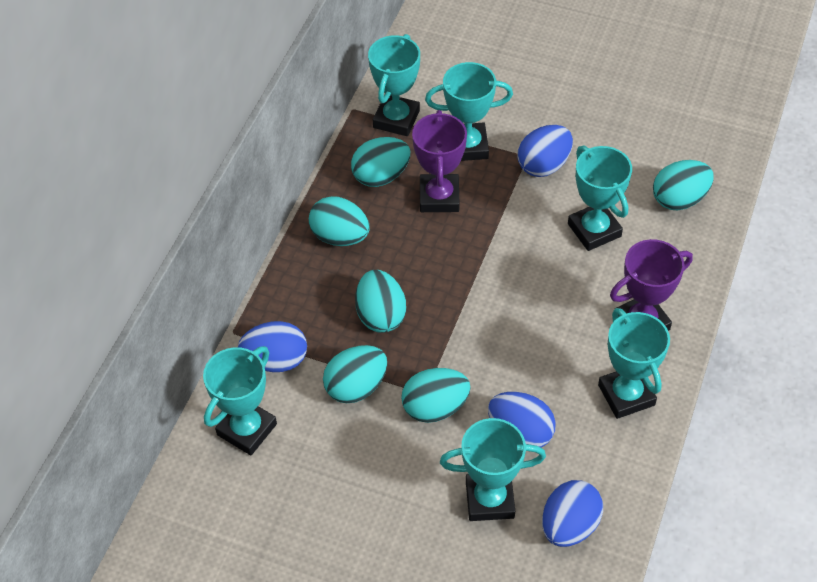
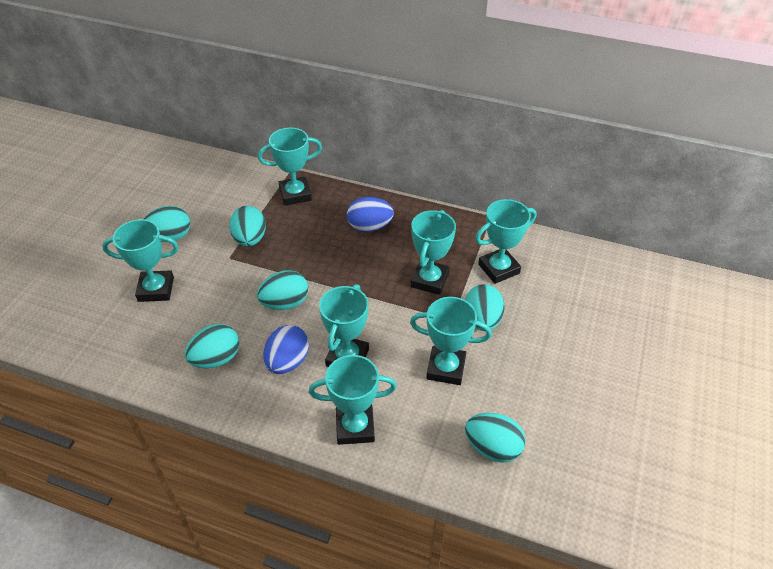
blue egg: [238,321,307,372] [488,392,556,448] [518,125,573,177] [542,480,603,547] = 4 -> [263,325,309,374] [347,197,394,232] = 2
purple trophy: [412,110,467,212] [610,239,693,331] = 2 -> none = 0
turquoise trophy: [203,346,277,455] [368,34,420,136] [425,62,513,161] [440,418,546,521] [568,146,632,251] [598,308,670,419] = 6 -> [102,219,179,302] [258,128,322,206] [309,355,397,445] [319,284,369,367] [410,297,492,385] [411,210,456,295] [475,199,536,284] = 7

